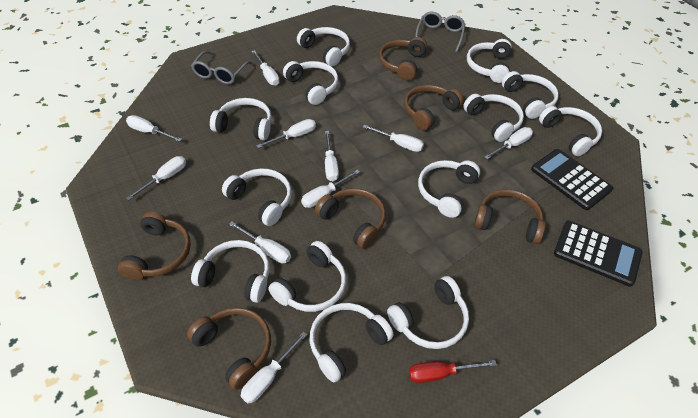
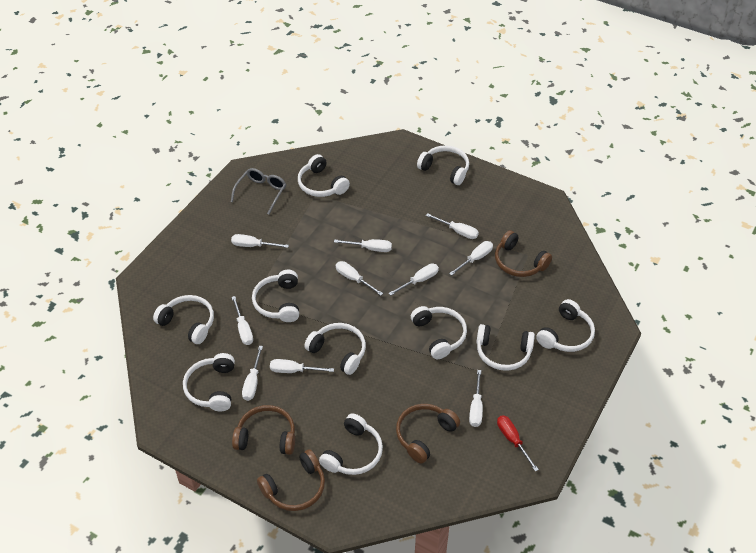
black calculator: [531,149,613,210] [554,221,643,287] = 2 -> none = 0
brown headphones: [118,211,191,280] [187,307,271,390] [315,188,386,249] [379,37,427,80] [404,85,464,130] [474,189,546,244] = 6 -> [232,405,295,455] [257,449,325,511] [396,404,460,463] [495,230,552,277] = 4
grey glasses: [191,51,252,84] [415,12,465,52] = 2 -> [231,168,286,215] = 1
white headphones: [191,240,269,303] [210,98,272,140] [222,168,292,226] [268,241,346,312] [283,61,338,105] [297,27,350,66] [310,303,393,383] [387,276,469,349] [418,160,480,218] [463,94,524,142] [467,39,512,83] [502,71,559,119] [539,106,602,156] = 13 -> [153,295,214,344] [183,353,235,412] [252,270,299,322] [298,154,350,197] [304,323,366,375] [319,413,383,475] [411,306,467,359] [417,145,469,185] [476,324,535,371] [536,299,595,352] = 10

